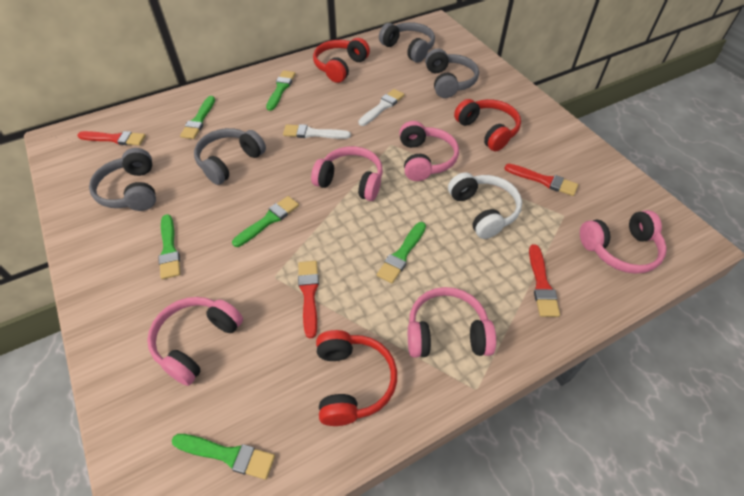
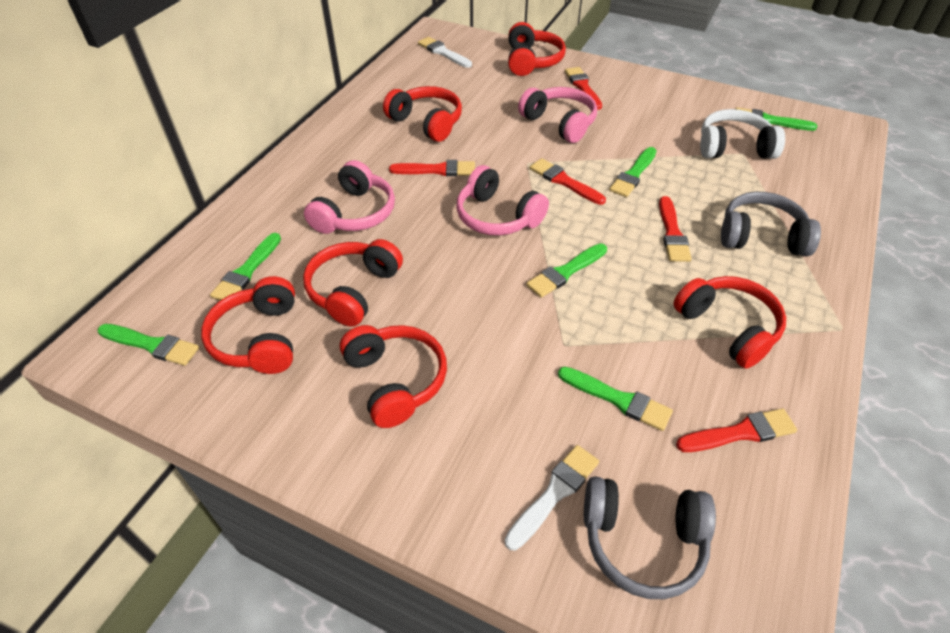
grey headphones: [89,148,156,211] [194,128,266,185] [379,22,435,63] [425,48,479,98] = 4 -> [584,477,716,599] [721,192,821,256] = 2
pink headphones: [147,297,243,386] [311,146,383,201] [399,121,459,181] [408,287,496,358] [580,210,667,274] = 5 -> [304,160,395,234] [456,165,549,236] [518,87,597,143] = 3
red brush: [77,131,146,146] [298,261,319,339] [504,164,578,196] [529,244,560,317] = 4 -> [389,160,475,176] [530,158,606,205] [565,67,602,110] [659,196,692,262] [676,408,797,452] = 5
red headphones: [313,38,370,83] [316,330,397,426] [454,99,521,151] = 3 -> [201,276,295,374] [303,239,403,327] [340,325,447,428] [383,86,462,142] [508,22,566,76] [673,276,786,369] = 6

